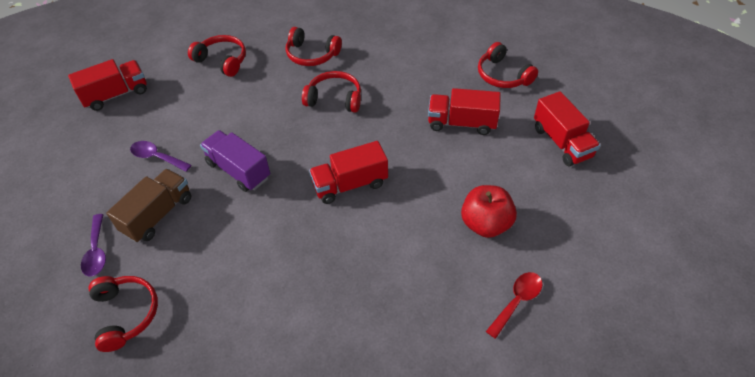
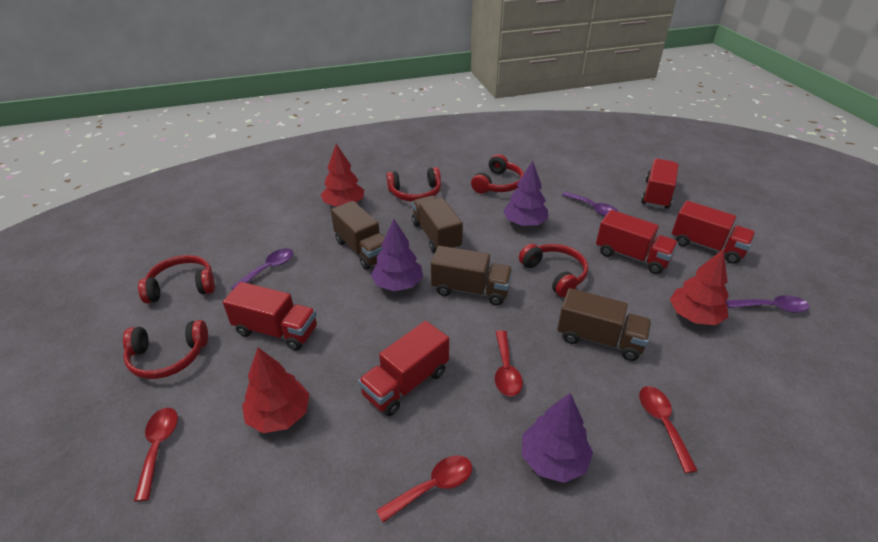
brown truck: [106,169,191,243] = 1 -> [331,201,385,270] [412,196,463,253] [431,246,513,306] [557,288,652,361] = 4
purple spoon: [81,214,106,277] [130,141,191,172] = 2 -> [230,248,293,289] [562,191,619,217] [726,295,810,313] = 3
purple tree: none = 0 -> [371,219,423,291] [503,161,548,226] [522,393,593,483] = 3
purple truck: [200,130,270,192] = 1 -> none = 0
red apple: [461,185,517,238] = 1 -> none = 0
red spoon: [486,272,542,339] = 1 -> [134,408,178,502] [376,455,472,523] [495,330,523,396] [639,386,698,473] = 4
red tree: none = 0 -> [242,348,309,433] [321,144,364,207] [670,250,729,325] = 3
red truck: [68,59,147,111] [309,141,388,204] [428,88,501,135] [534,91,600,167] = 4 -> [223,282,317,351] [358,321,449,416] [596,210,678,274] [641,159,679,209] [672,201,756,264] = 5

